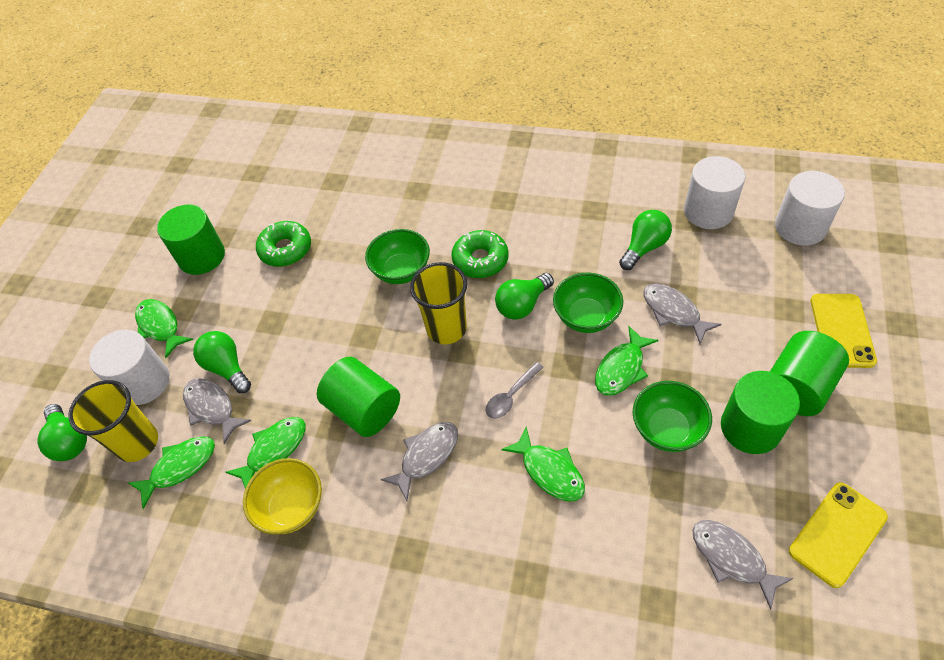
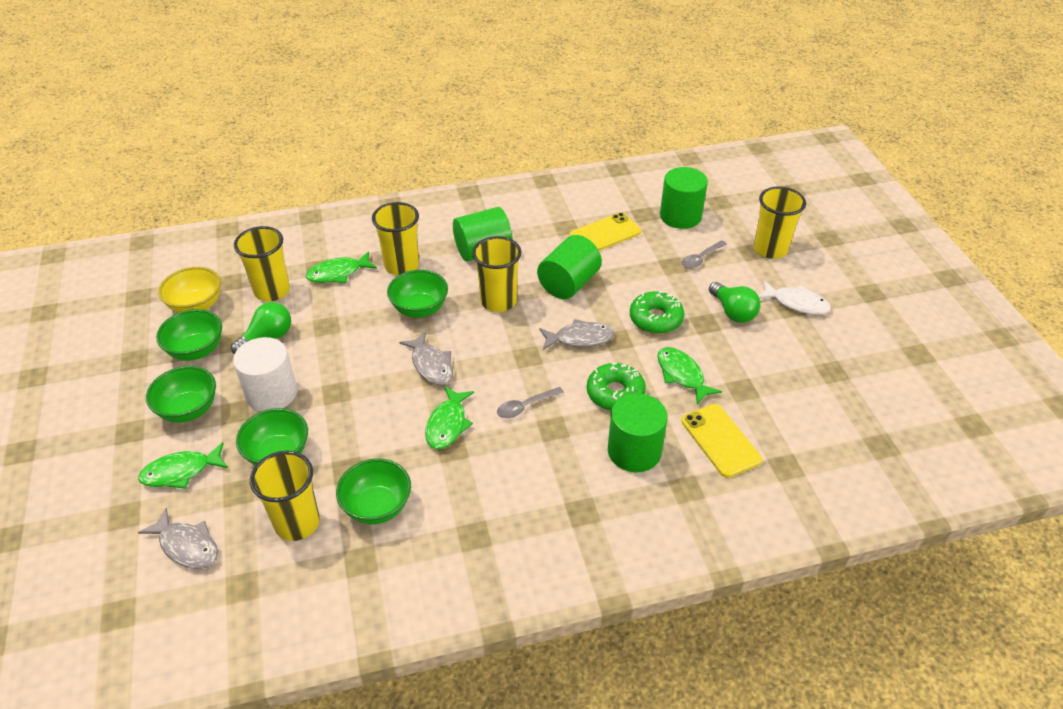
green bowl: [365,229,430,284] [553,273,623,333] [633,381,712,452] = 3 -> [146,366,216,423] [156,309,222,361] [236,408,308,465] [336,458,411,524] [387,270,448,318] = 5
green fish: [128,436,215,509] [135,299,193,358] [225,417,306,489] [501,427,585,502] [595,326,658,396] = 5 -> [138,442,228,489] [306,251,377,283] [425,386,474,449] [657,347,722,404] = 4
green light bulb: [37,404,87,461] [193,331,251,393] [495,273,554,320] [619,210,672,270] = 4 -> [231,302,291,354] [709,282,761,323] = 2
grey fish: [183,378,251,444] [380,422,458,501] [643,284,722,344] [692,520,794,610] = 4 -> [138,508,218,569] [399,332,453,385] [539,319,615,350] = 3
grey spoon: [486,362,544,418] = 1 -> [497,387,564,418] [681,240,727,269] = 2
white cylinder: [89,330,169,405] [684,156,745,229] [775,171,845,246] = 3 -> [233,337,297,411] = 1
white fish: none = 0 -> [759,280,831,315] = 1
yellow cup: [68,380,158,462] [410,262,467,344] = 2 -> [234,226,290,301] [250,451,320,541] [372,202,419,275] [472,236,522,312] [754,186,806,259] = 5

